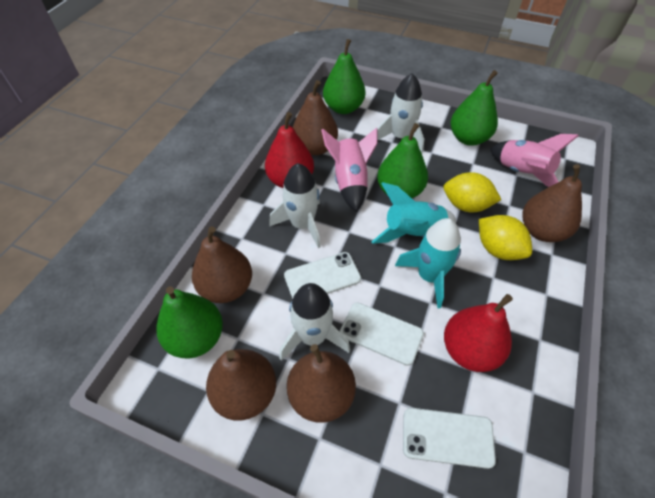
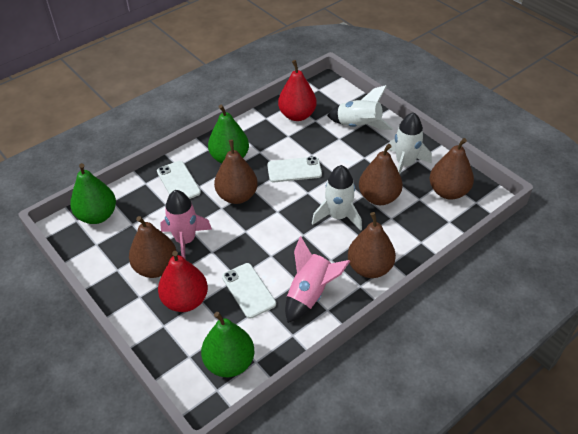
green pear: [156,286,223,358] [323,39,366,114] [377,123,428,198] [451,70,498,146] = 4 -> [70,163,116,224] [201,312,254,377] [208,105,249,163] = 3
turquoise rocket: [372,182,457,244] [395,218,461,308] = 2 -> none = 0
yellow lemon: [444,172,501,212] [479,215,532,260] = 2 -> none = 0

